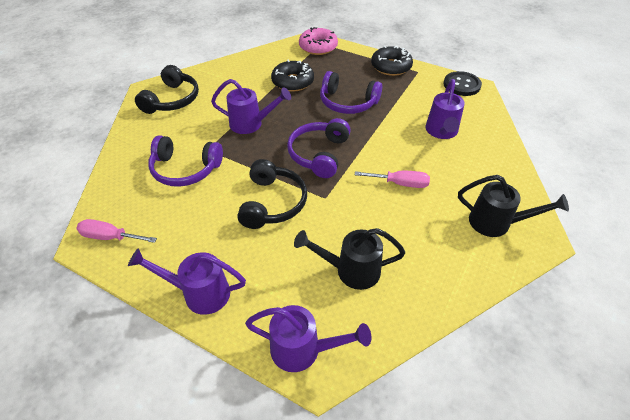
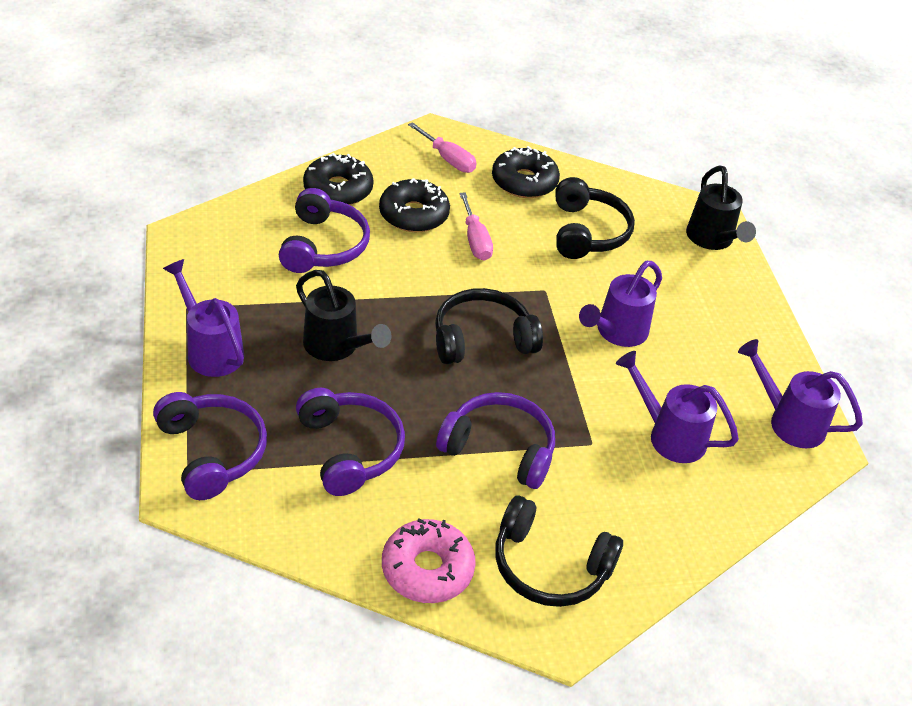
black button: [443,71,482,96] = 1 -> none = 0
black donut: [271,60,314,92] [371,46,413,76] = 2 -> [303,153,373,205] [379,178,450,232] [492,146,560,198] = 3
black headphones: [135,65,199,114] [237,159,307,229] = 2 -> [435,288,543,364] [495,496,623,607] [555,177,635,259] = 3
purple headphones: [148,135,223,187] [287,118,351,178] [320,71,382,114] = 3 -> [153,392,267,500] [279,188,370,273] [296,388,405,496] [436,392,555,489] = 4

